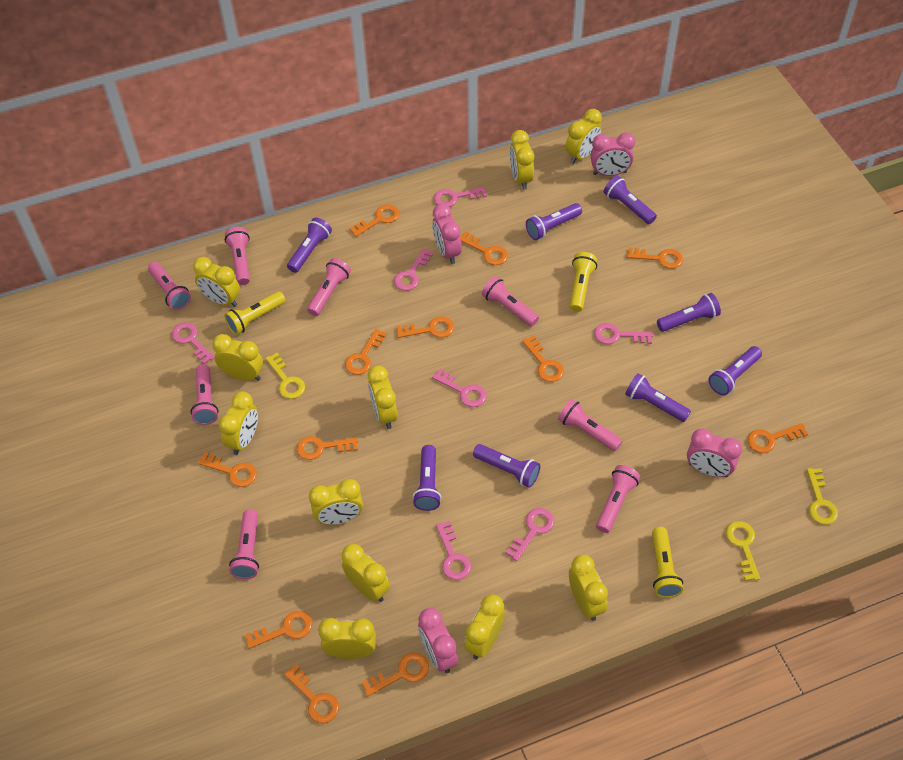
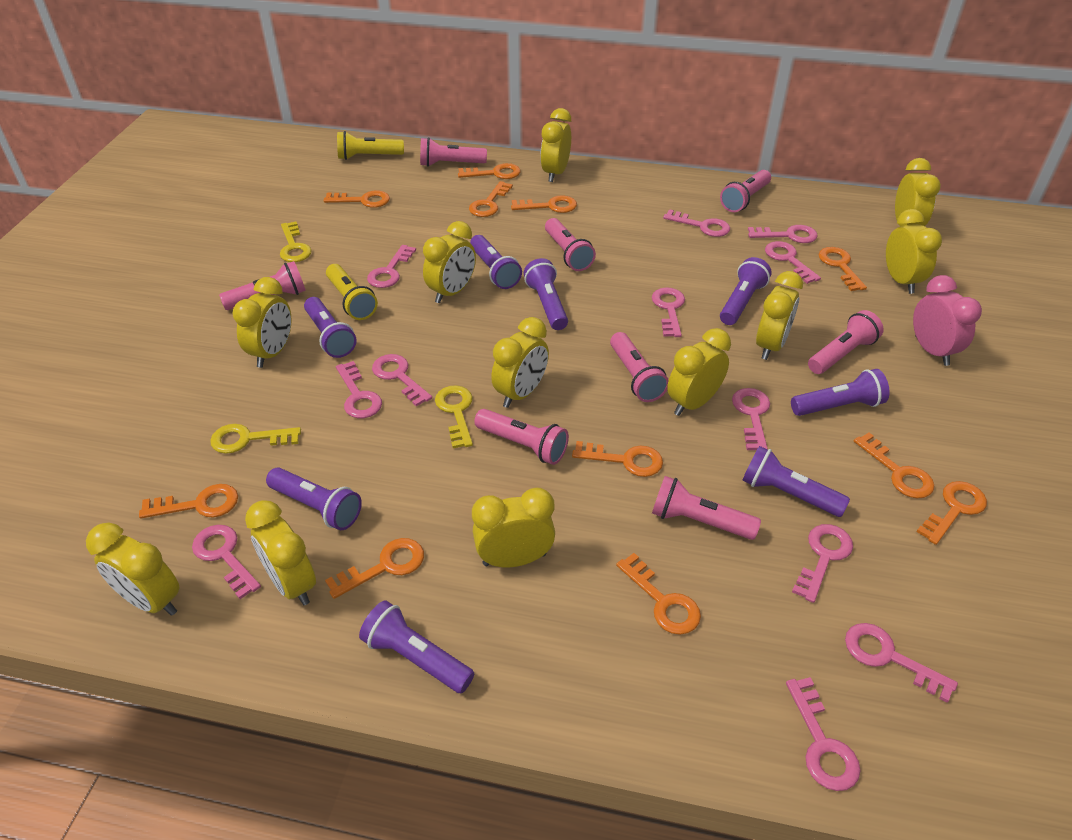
orange key: [198,452,257,487] [245,611,313,649] [284,664,339,723] [297,436,358,460] [345,329,387,375] [349,204,399,237] [362,653,429,696] [397,316,454,338] [460,232,508,265] [522,335,564,382] [627,247,683,269] [748,423,808,453] = 12 -> [139,484,238,518] [324,191,390,208] [325,538,424,599] [458,163,521,179] [469,181,513,217] [511,195,577,213] [572,441,663,477] [616,553,701,635] [818,247,867,291] [854,433,934,498] [917,481,987,545] = 11
pink clock: [418,608,458,673] [432,204,462,264] [590,132,635,176] [687,428,742,477] = 4 -> [913,275,982,366] = 1
pink key: [172,322,215,364] [394,249,433,291] [432,368,486,407] [434,187,487,207] [436,521,471,580] [505,508,555,561] [594,323,653,344] = 7 -> [192,525,261,599] [336,361,382,418] [367,245,416,288] [372,354,432,406] [652,288,685,337] [663,209,730,237] [732,388,770,450] [748,225,818,243] [765,241,821,284] [786,677,861,791] [792,524,853,603] [845,623,958,703] = 12
yellow flashlight: [224,291,285,335] [570,252,597,312] [652,527,683,598] = 3 -> [326,264,378,320] [337,131,404,160] = 2

